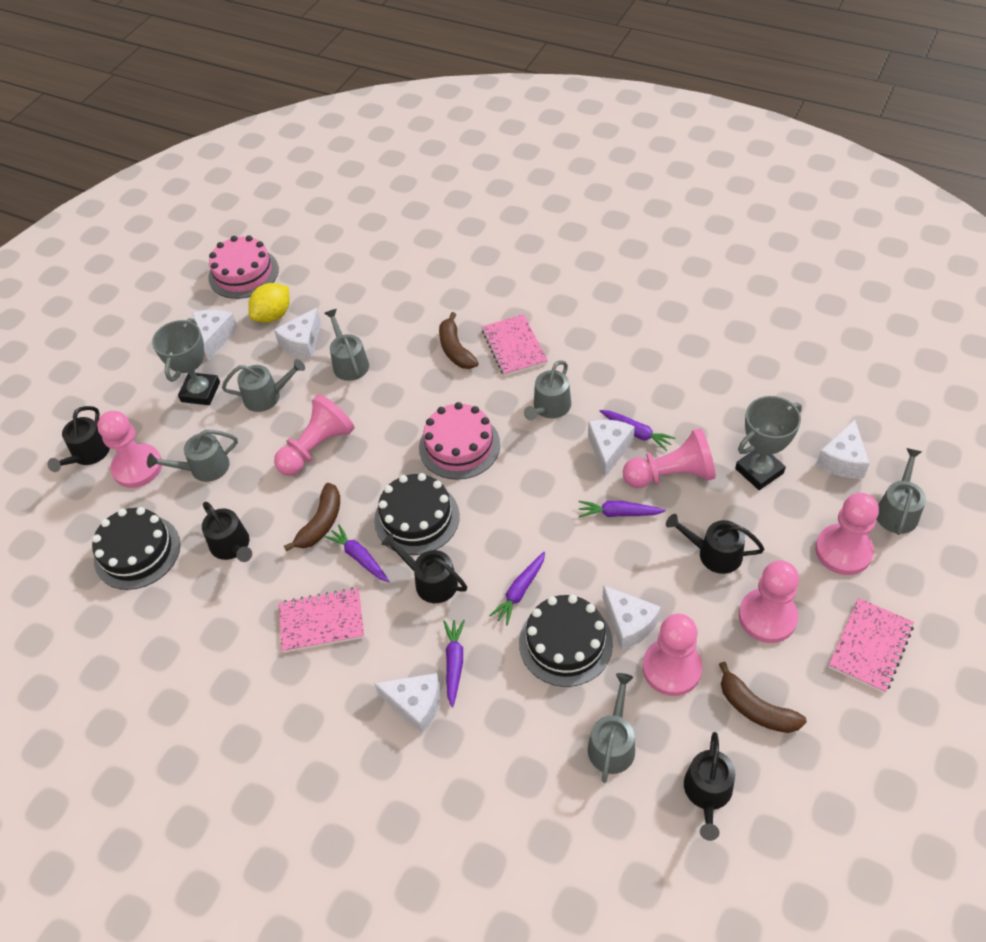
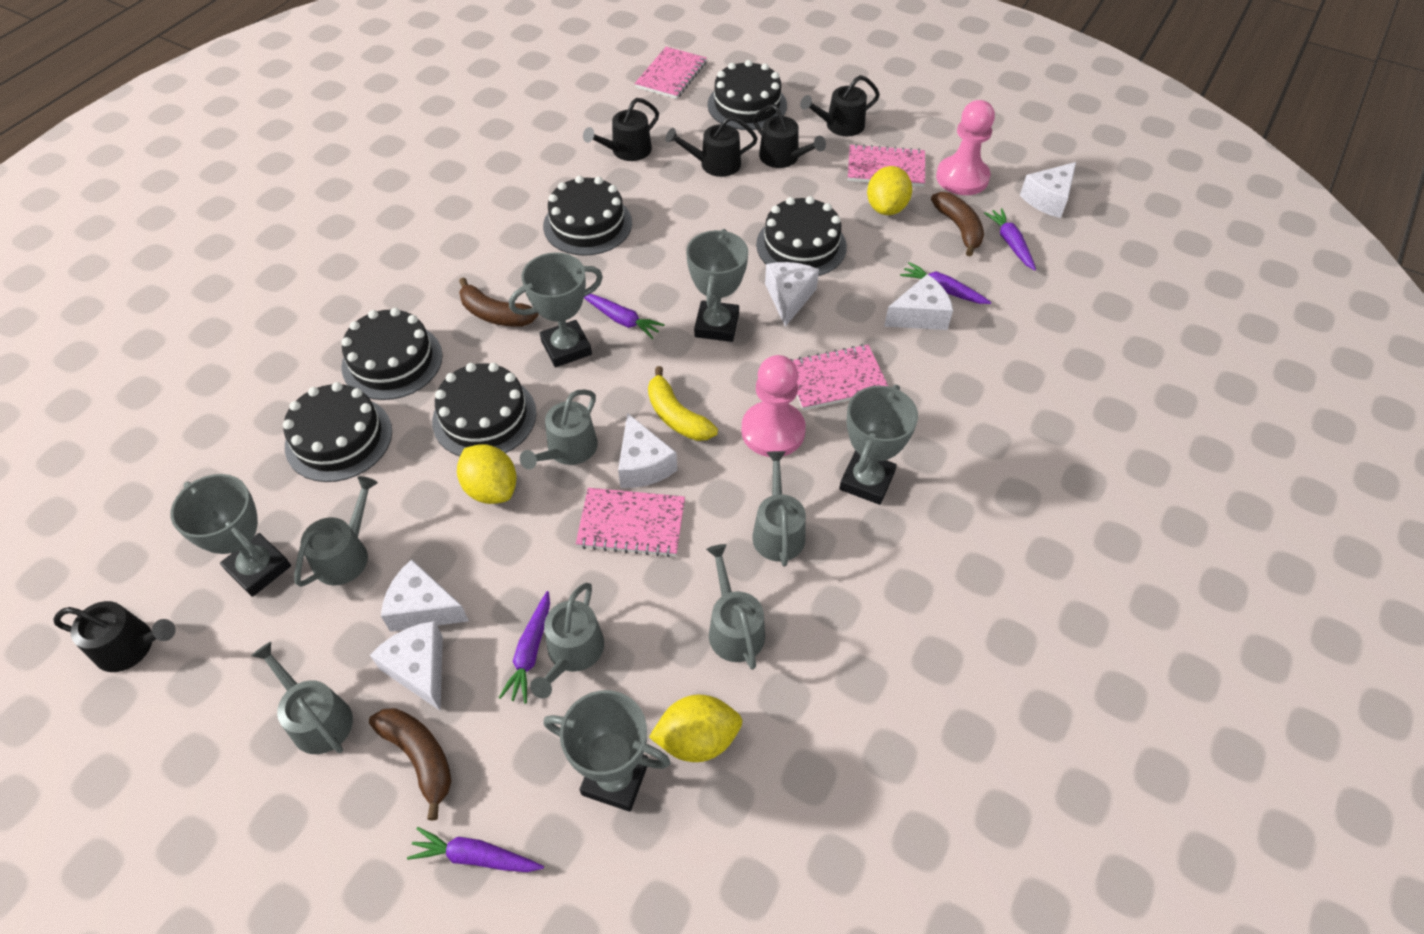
black cake: [92,507,180,590] [374,473,460,555] [519,595,613,687] = 3 -> [283,382,392,482] [341,308,443,400] [432,363,537,456] [543,176,632,256] [708,60,787,130] [756,196,847,276] = 6
grey trophy: [152,318,220,405] [735,396,802,490] = 2 -> [171,474,291,597] [509,252,603,367] [543,690,671,812] [686,229,748,342] [839,385,918,505] = 5
pink cake: [208,235,279,299] [419,402,500,480] = 2 -> none = 0
pink notebook: [279,588,364,653] [482,314,548,376] [829,598,914,693] = 3 -> [576,488,685,557] [635,47,707,99] [790,344,889,410] [848,144,925,187] = 4
pink pawn: [97,411,162,488] [274,394,355,476] [623,428,716,488] [643,614,703,696] [739,560,799,643] [815,493,879,575] = 6 -> [741,355,806,457] [936,100,995,195] = 2
yellow banana: none = 0 -> [648,366,718,441] = 1
yellow lemon: [248,283,290,323] = 1 -> [457,444,517,504] [649,695,742,762] [867,166,912,215] = 3

